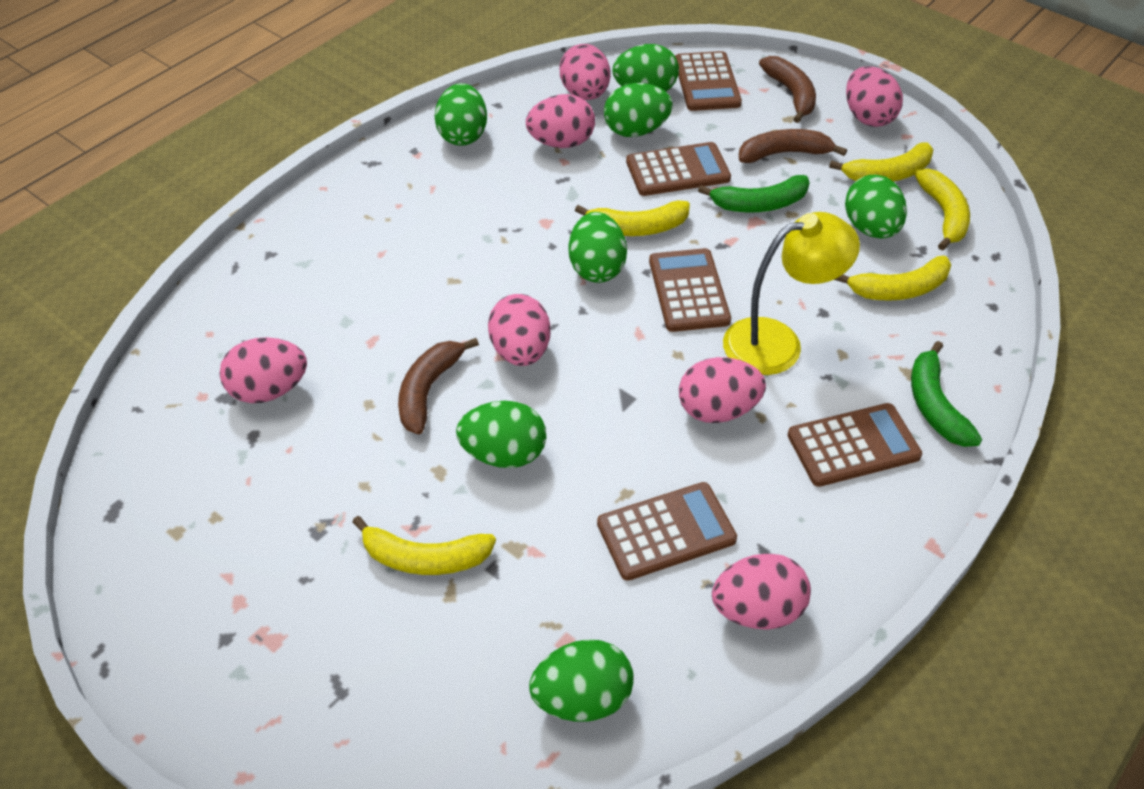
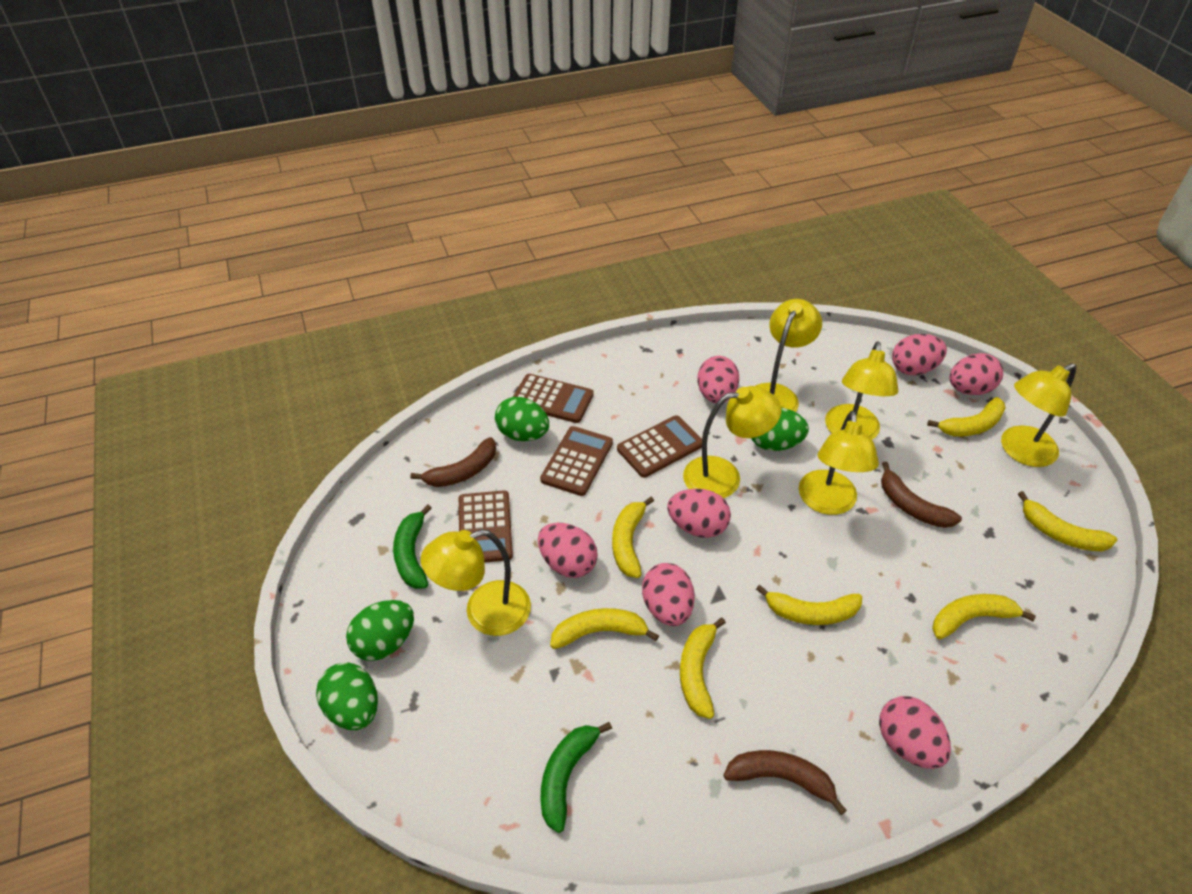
brown calculator: [597,482,737,581] [626,142,731,196] [649,248,731,332] [675,51,742,111] [788,403,922,487] = 5 -> [459,490,513,563] [513,374,594,423] [540,426,613,496] [617,415,702,478] = 4
green egg: [435,83,487,146] [456,401,546,468] [529,639,634,722] [569,212,627,283] [604,83,673,137] [613,44,679,91] [845,175,907,239] = 7 -> [316,663,378,730] [346,600,414,661] [495,397,549,441] [751,408,809,451] = 4
yellow banana: [352,516,496,575] [575,200,690,236] [829,142,934,182] [834,256,951,301] [915,169,970,251] = 5 -> [550,608,659,649] [612,497,654,578] [680,618,726,719] [756,585,862,625] [927,397,1006,437] [932,594,1036,639] [1018,491,1117,552] = 7
yellow lamp: [723,212,860,375] = 1 -> [421,529,531,636] [683,386,781,498] [755,299,822,412] [799,411,879,515] [825,342,898,440] [1001,363,1076,467] = 6

